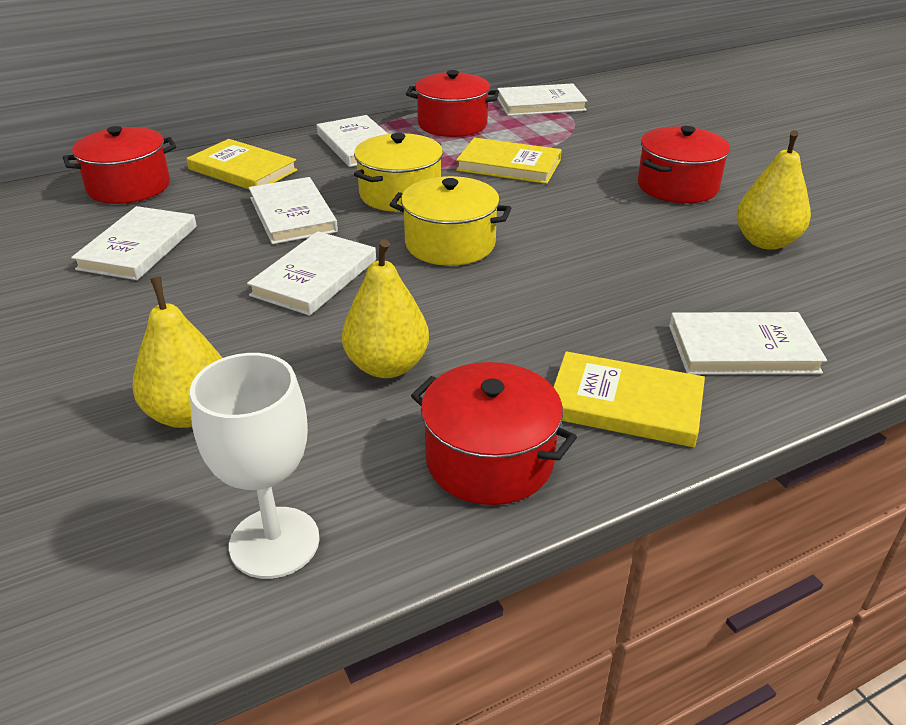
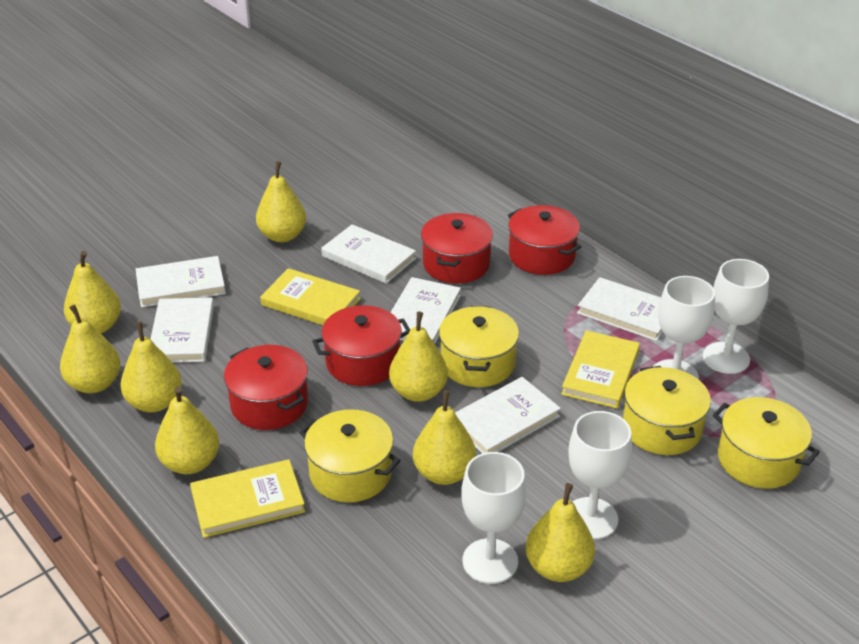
white goblet: [190,353,320,579] = 1 -> [461,452,526,584] [568,411,632,540] [653,276,715,379] [703,259,769,374] = 4
yellow pear: [132,277,222,428] [342,239,429,378] [736,130,811,250] = 3 -> [60,304,121,393] [64,251,121,333] [120,322,182,412] [155,386,219,474] [256,161,306,242] [389,311,448,402] [413,390,476,485] [526,483,595,582] = 8
yellow pot: [354,133,443,212] [390,176,511,266] = 2 -> [299,409,401,502] [439,306,519,387] [623,366,711,455] [713,397,820,489] = 4

